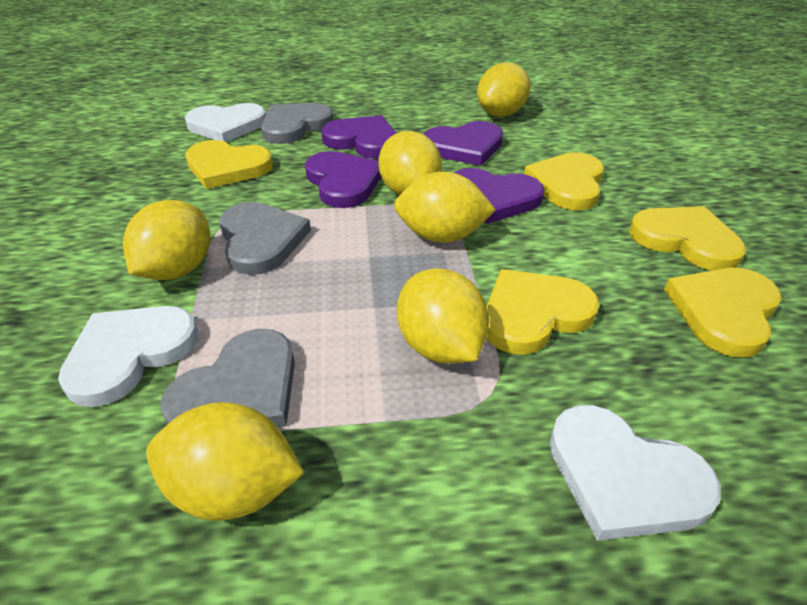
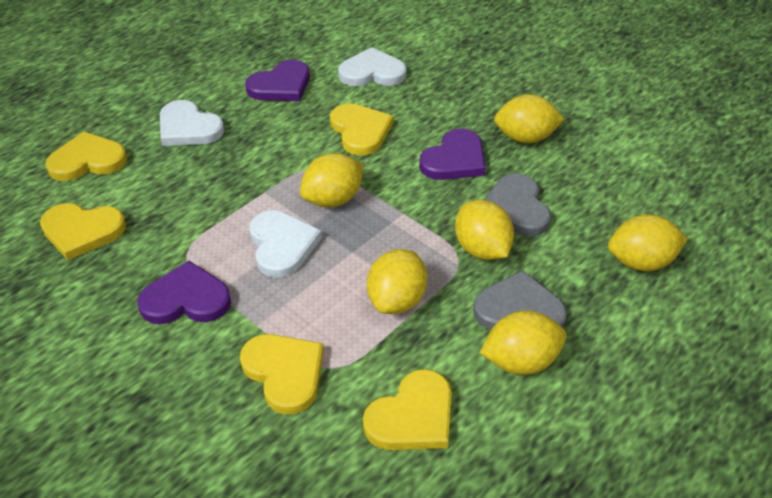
grey heart: [161,329,295,427] [219,202,311,275] [261,103,333,144] = 3 -> [473,270,567,330] [484,174,551,236] = 2
purple heart: [305,151,381,208] [321,115,396,159] [423,121,503,166] [454,168,545,224] = 4 -> [137,261,231,324] [246,60,310,101] [419,129,485,180] = 3

